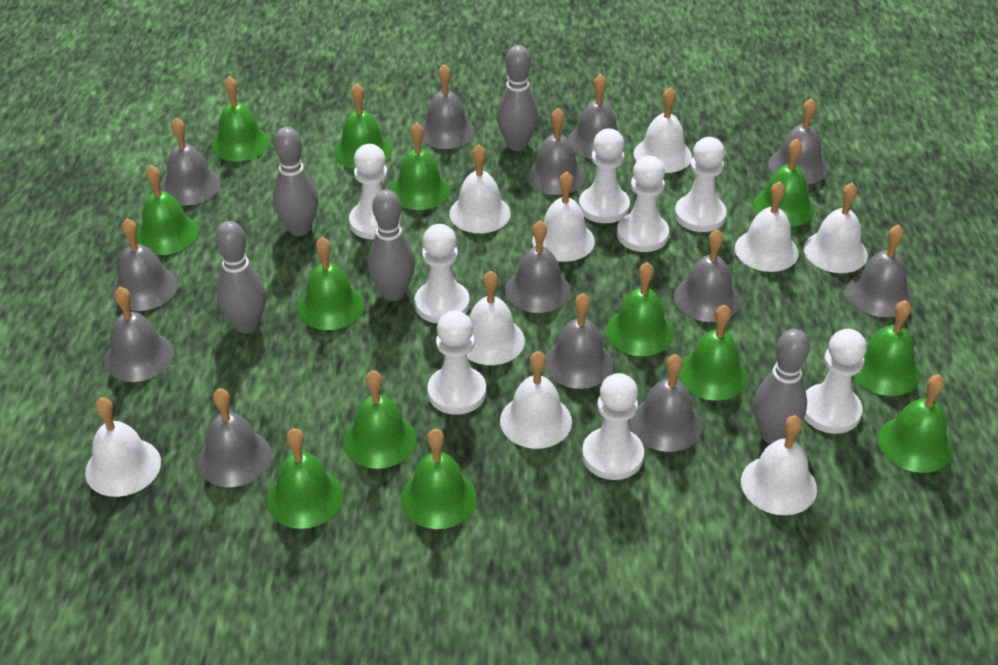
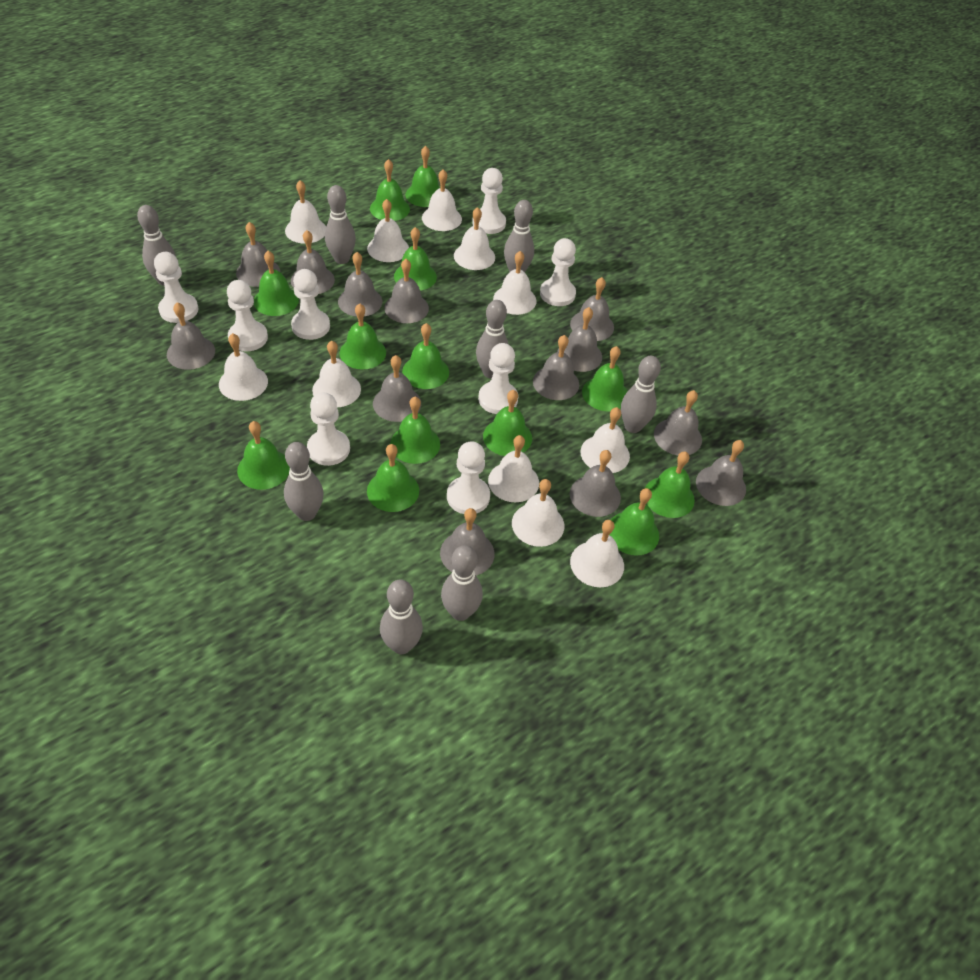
grey bowling pin: [216,221,266,334] [273,127,318,236] [368,190,415,301] [497,45,538,151] [753,329,810,444] = 5 -> [137,205,176,286] [284,442,324,521] [325,185,356,264] [380,579,423,654] [441,545,483,621] [476,300,508,378] [504,200,534,272] [621,356,661,433] = 8
white bell: [85,397,161,497] [449,145,510,233] [467,271,525,365] [500,351,572,449] [532,171,595,262] [634,87,692,173] [735,181,798,272] [741,415,817,515] [804,183,868,273] = 9 -> [219,333,268,401] [285,180,326,244] [312,341,361,408] [367,199,409,262] [422,169,462,231] [454,207,495,270] [488,435,539,502] [493,251,536,315] [512,479,564,547] [570,520,624,587] [580,407,630,473] = 11

